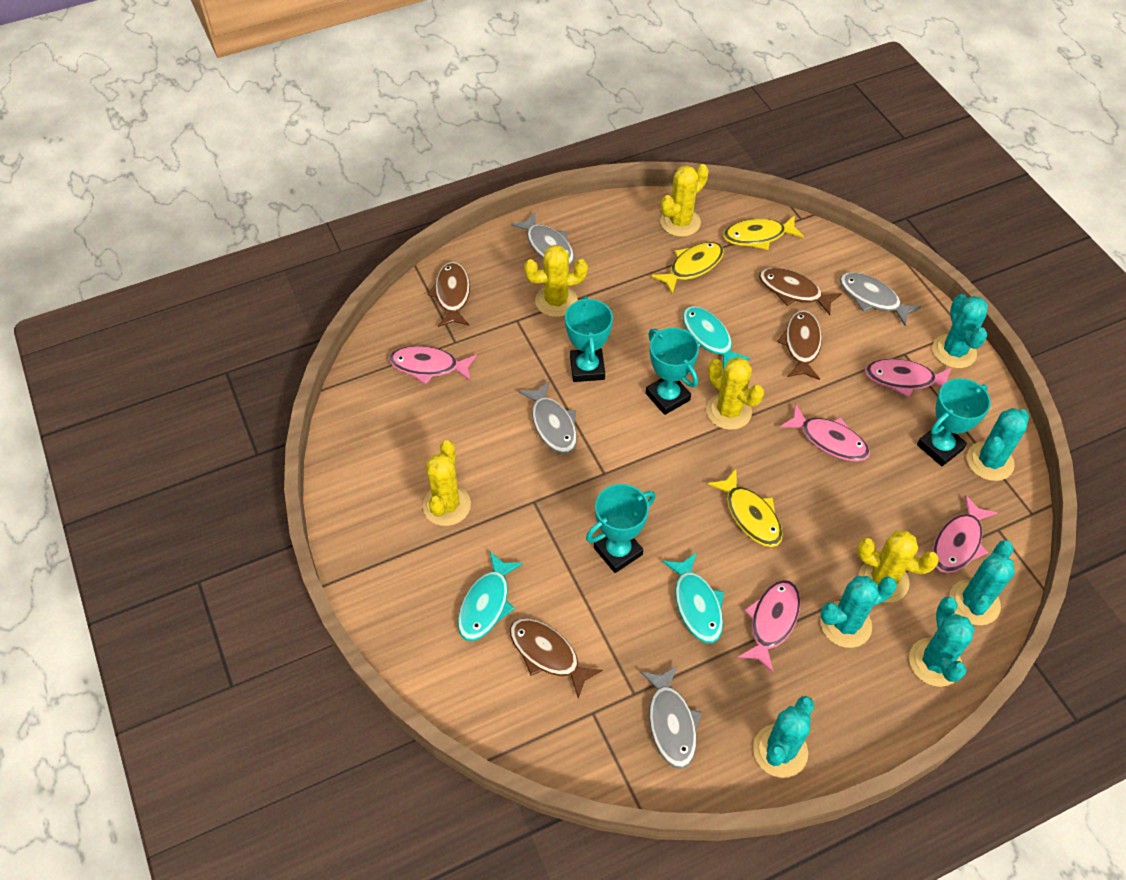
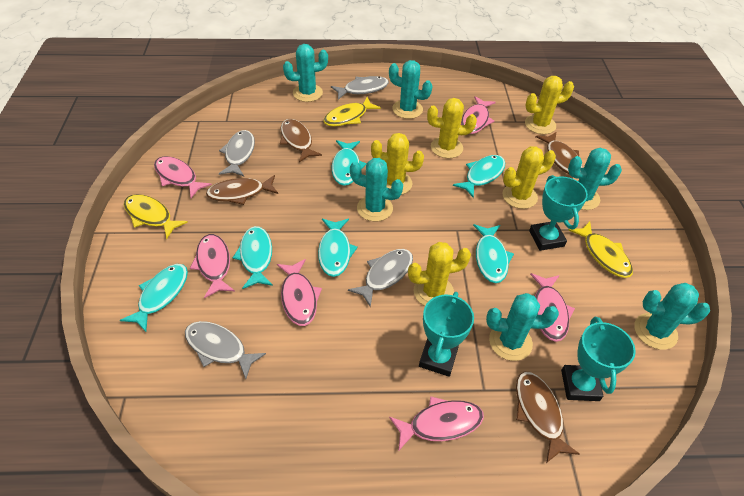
pink fish: [389,346,477,384] [737,580,801,673] [779,404,870,462] [864,359,952,398] [932,495,998,573] = 5 -> [154,156,212,198] [190,234,235,298] [277,259,322,326] [389,396,484,450] [461,96,496,134] [530,273,575,342] = 6
turquoise fish: [458,552,523,641] [662,552,724,643] [683,306,750,370] = 3 -> [120,264,188,332] [233,226,273,289] [318,218,358,277] [332,140,366,186] [453,155,505,198] [473,224,514,283] = 6
turquoise trophy: [565,296,613,382] [586,484,656,573] [646,328,699,415] [917,378,991,466] = 4 -> [419,292,474,377] [529,175,588,251] [561,317,636,401] = 3

